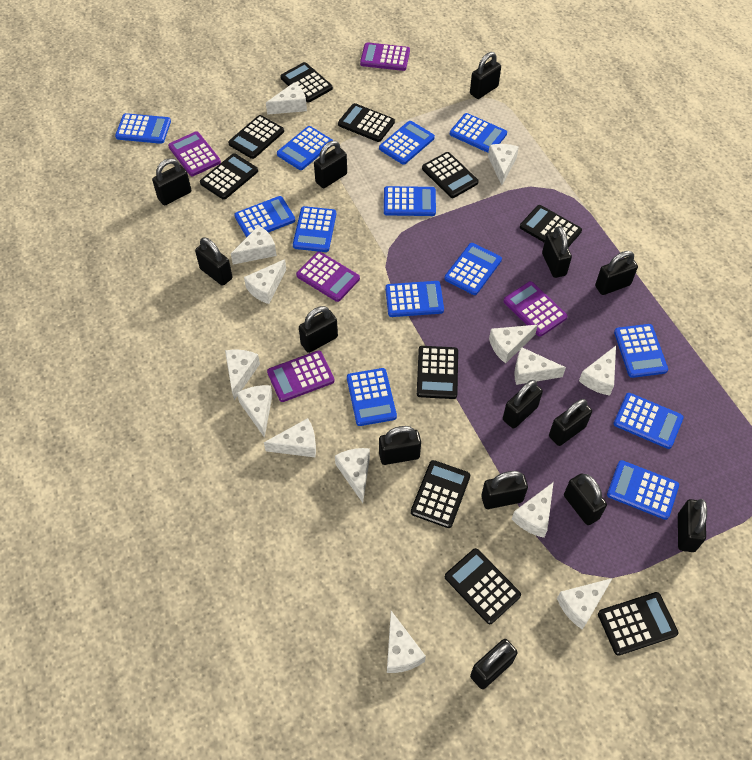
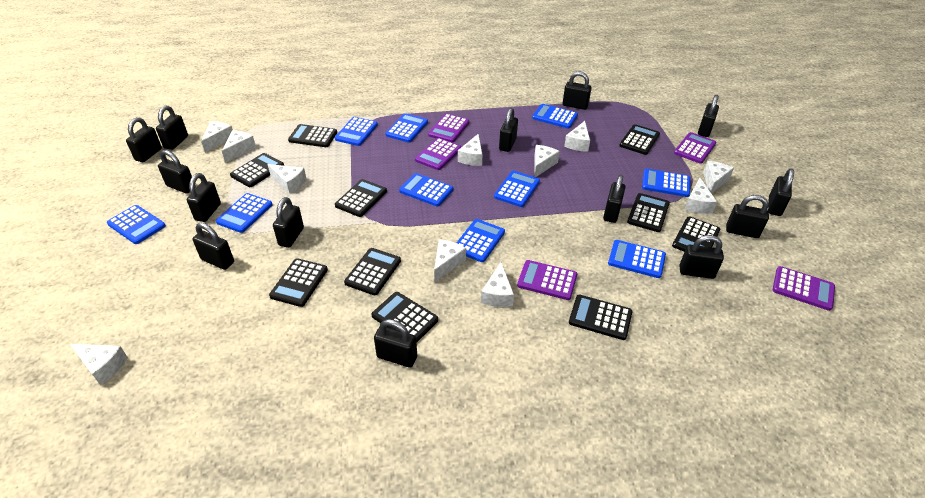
blue calculator: [115,113,171,144] [234,196,295,238] [277,126,333,170] [293,206,336,252] [347,368,397,426] [379,121,435,165] [384,186,436,216] [385,281,444,317] [444,243,502,295] [450,113,507,153] [607,460,679,520] [614,324,668,378] [614,393,684,449] = 13 -> [107,205,166,244] [216,193,273,233] [335,117,378,146] [385,113,428,143] [399,173,453,206] [457,219,505,262] [494,171,540,207] [532,104,578,129] [608,240,666,278] [642,169,690,197] = 10
white cheese: [225,350,260,400] [231,226,277,265] [237,385,273,438] [244,259,286,304] [264,418,316,457] [266,82,307,115] [335,448,370,503] [387,611,426,673] [488,144,519,185] [489,325,538,364] [512,482,554,538] [514,347,566,385] [557,578,613,629] [579,346,616,396] = 14 -> [70,344,128,385] [201,121,233,153] [222,130,256,163] [268,164,307,194] [434,239,466,282] [458,134,483,166] [481,262,514,307] [534,145,560,177] [564,121,590,152] [684,178,717,214] [703,161,734,194] = 11

